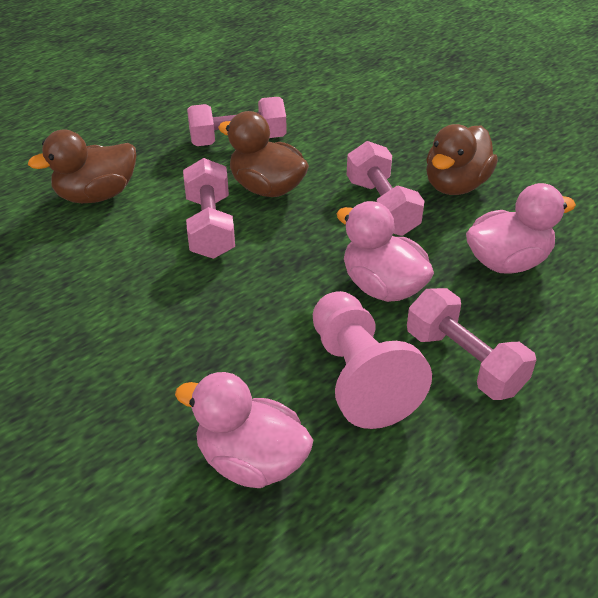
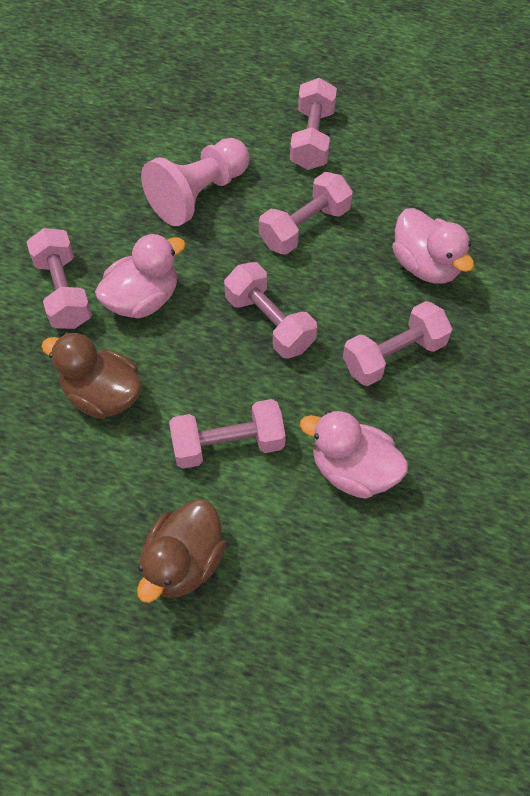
brown duck: [28,130,136,203] [218,111,309,197] [426,124,498,195] = 3 -> [41,332,142,419] [137,499,226,603] = 2
pink dumbbell: [183,158,235,259] [187,97,286,146] [347,141,425,236] [407,288,536,400] = 4 -> [27,228,92,329] [169,399,286,469] [224,262,317,359] [259,172,353,255] [290,78,337,170] [343,301,452,386] = 6

